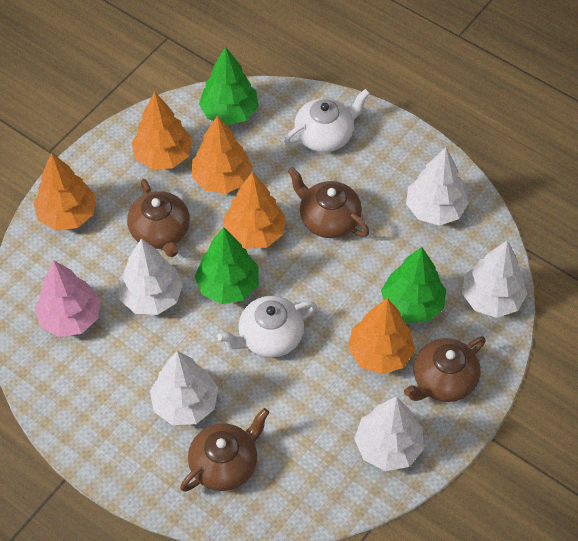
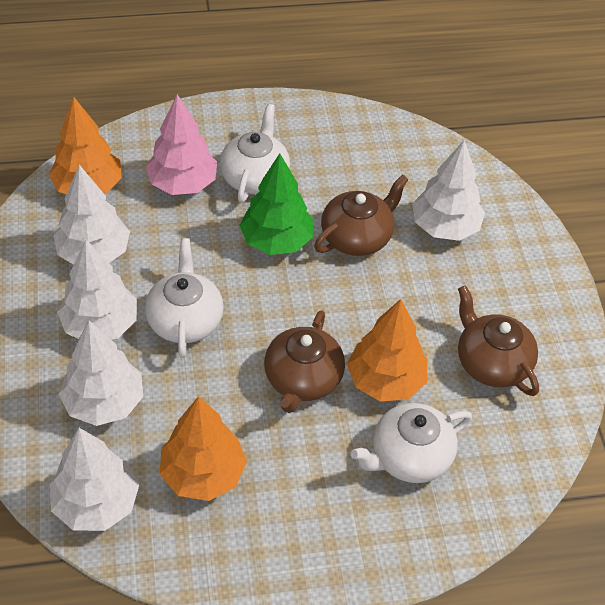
brown teapot: [127,179,190,257] [180,408,269,492] [288,167,369,238] [404,336,485,402] = 4 -> [264,310,345,413] [314,175,409,256] [458,285,539,396] = 3
green tree: [194,227,259,304] [199,46,258,125] [381,247,446,322] = 3 -> [239,153,313,255] = 1
orange tree: [33,153,96,231] [132,92,193,169] [192,116,253,194] [223,172,286,249] [348,298,415,374] = 5 -> [49,97,122,194] [160,396,247,501] [347,299,427,401] = 3
white teapot: [217,296,317,358] [284,89,370,152] = 2 -> [145,238,224,358] [220,104,290,203] [351,403,472,483] = 3

